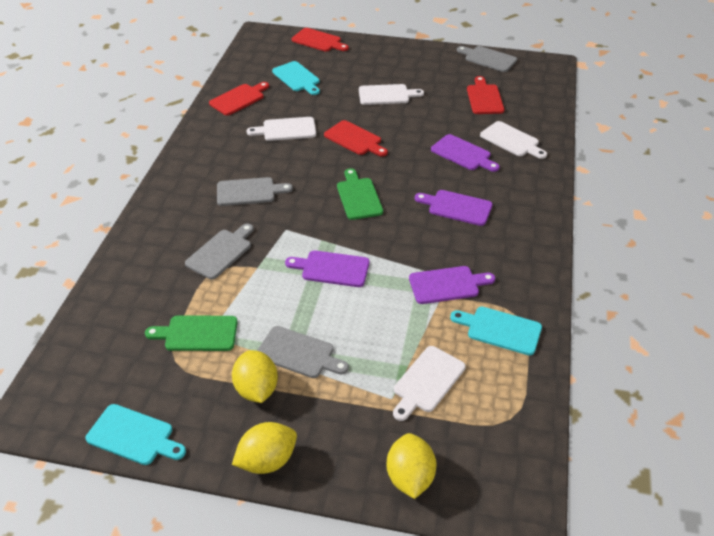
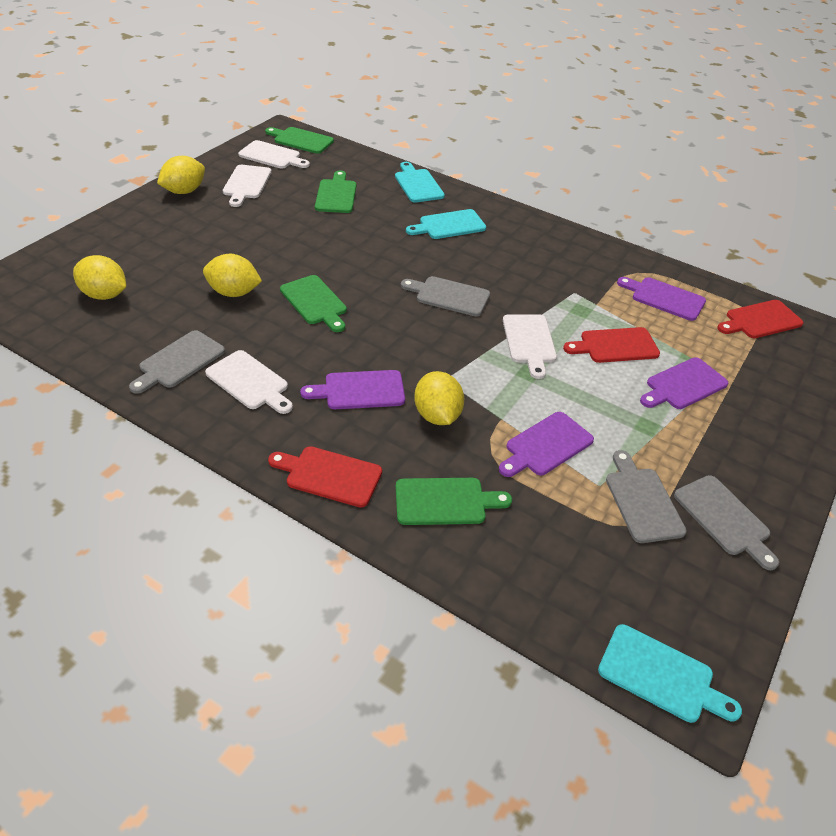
green cutting board: [145,316,238,351] [337,168,383,220] = 2 -> [265,127,334,154] [280,275,347,332] [315,171,356,213] [396,478,512,525] = 4
red cutting board: [209,82,269,115] [291,28,349,52] [324,120,388,157] [467,76,504,114] = 4 -> [268,446,382,508] [563,327,660,363] [717,300,803,338] = 3
yellow lemon: [232,350,278,403] [232,422,297,474] [387,433,436,499] = 3 -> [73,255,126,300] [157,156,205,194] [203,254,262,297] [414,371,464,425] = 4

